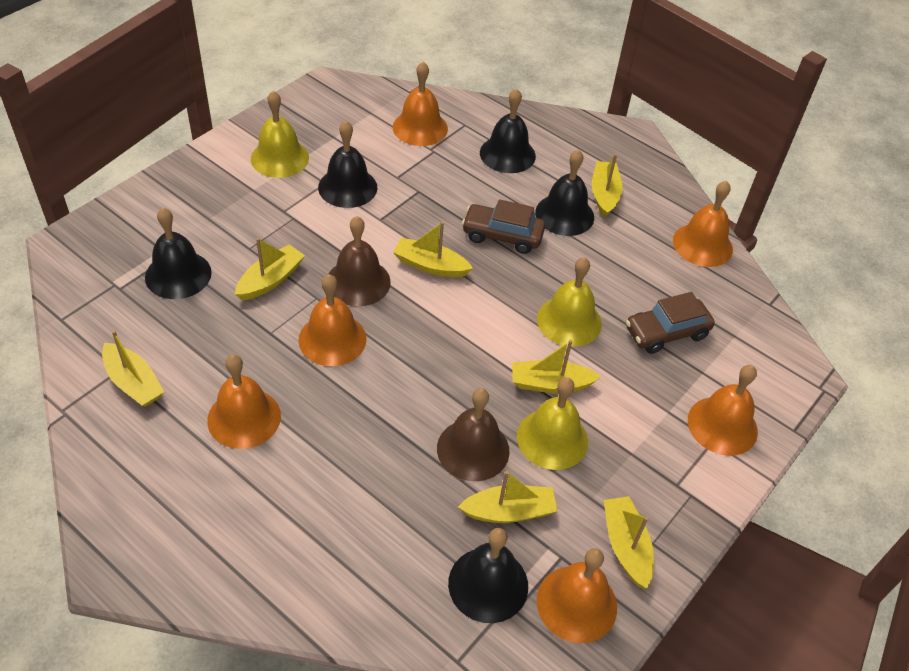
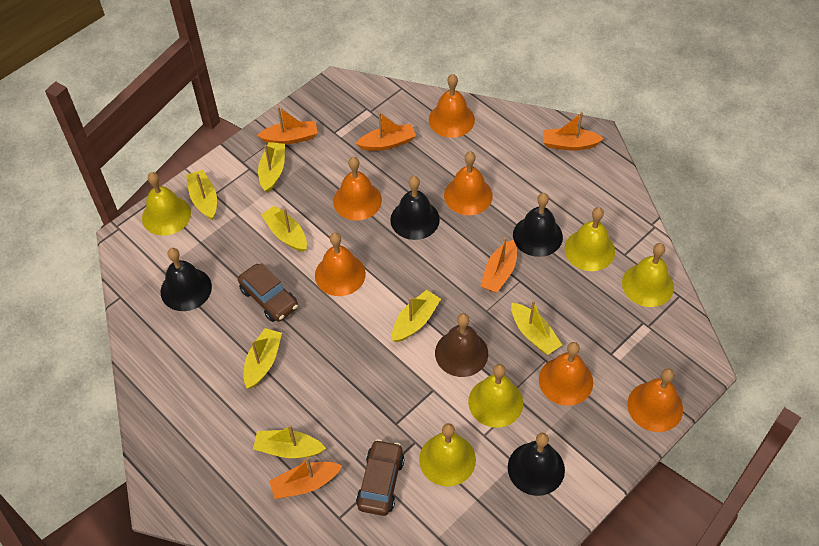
black bell: [145,208,212,299] [318,121,377,208] [448,528,528,623] [480,88,536,173] [535,149,594,236] = 5 -> [161,248,212,311] [390,176,440,240] [508,433,565,496] [513,193,563,257] = 4
brown bell: [329,216,391,306] [437,388,510,481] = 2 -> [435,313,488,377] = 1
orange boat: none = 0 -> [257,107,318,145] [269,457,342,499] [356,112,416,151] [480,237,517,293] [543,112,604,151] = 5
yellow bell: [251,91,309,178] [517,377,588,470] [537,257,602,347] = 3 -> [142,172,191,236] [419,423,476,486] [468,364,523,428] [564,207,615,271] [622,243,674,307] = 5

